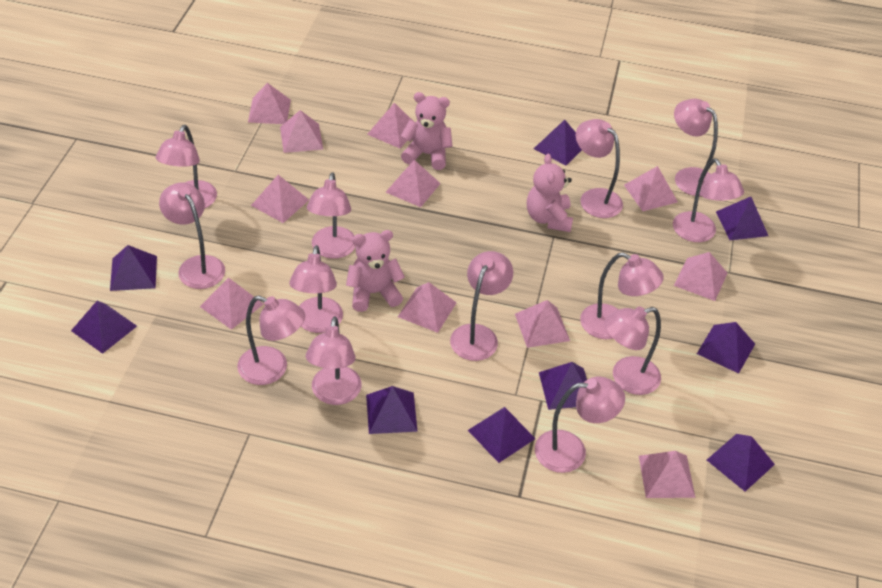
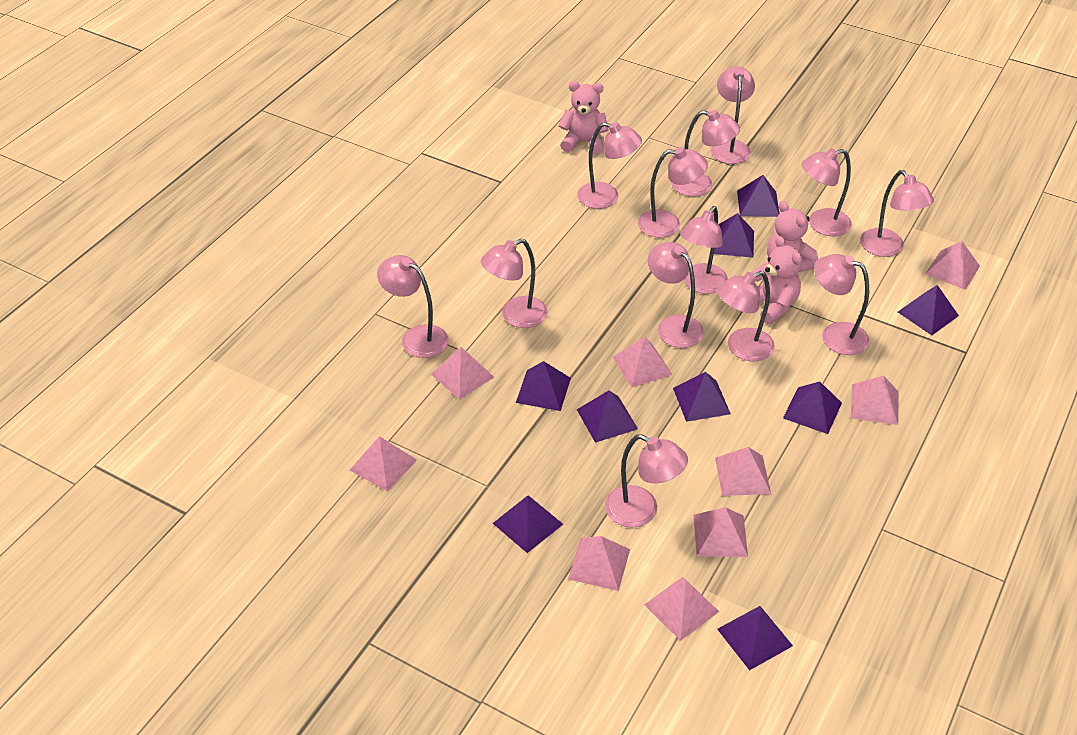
pink pyramid: [200,277,263,330] [248,83,291,124] [251,175,309,223] [280,110,323,153] [367,103,414,148] [386,160,441,207] [398,282,457,333] [515,300,570,348] [624,166,678,211] [639,451,695,498] [674,252,728,301] = 11 -> [350,436,417,491] [431,347,494,400] [568,536,630,591] [613,337,672,387] [644,577,719,641] [694,507,748,557] [715,447,771,496] [851,376,899,425] [925,241,980,290] = 9

